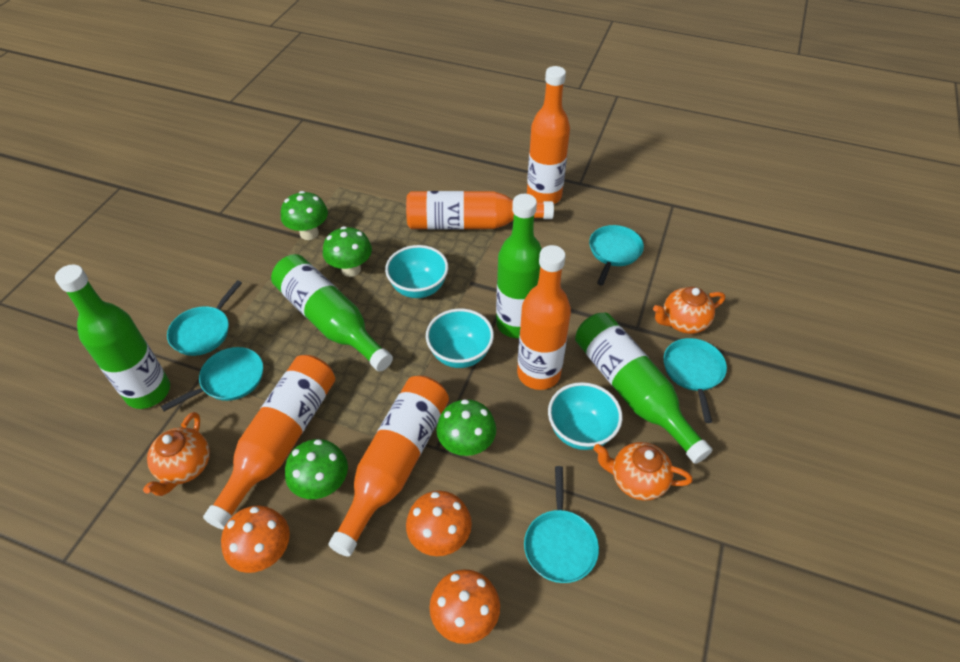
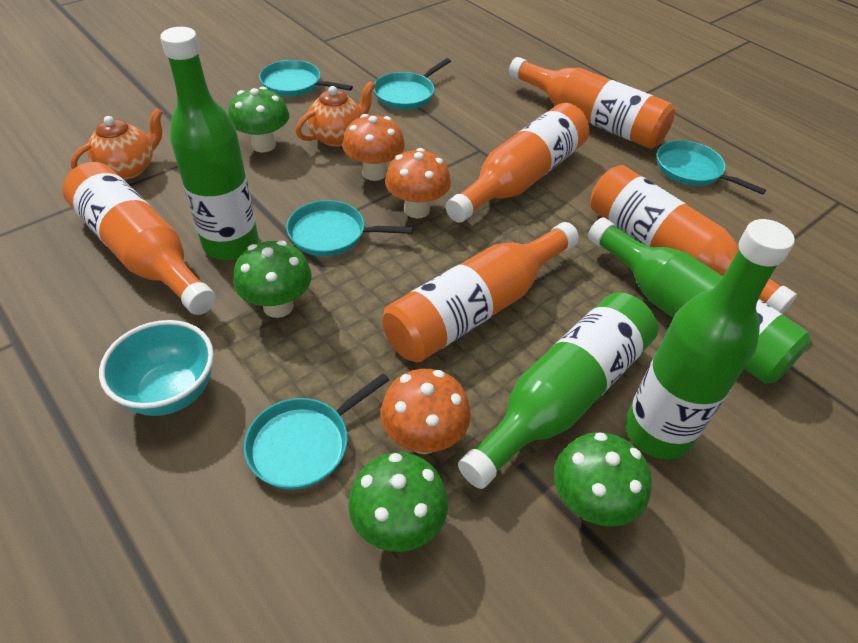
orange teapot: [143,412,210,496] [594,442,692,501] [653,287,725,334] = 3 -> [70,108,163,180] [296,81,375,147] = 2
turquoise bowl: [385,245,448,298] [426,309,494,368] [548,382,622,450] = 3 -> [99,320,214,416] = 1

